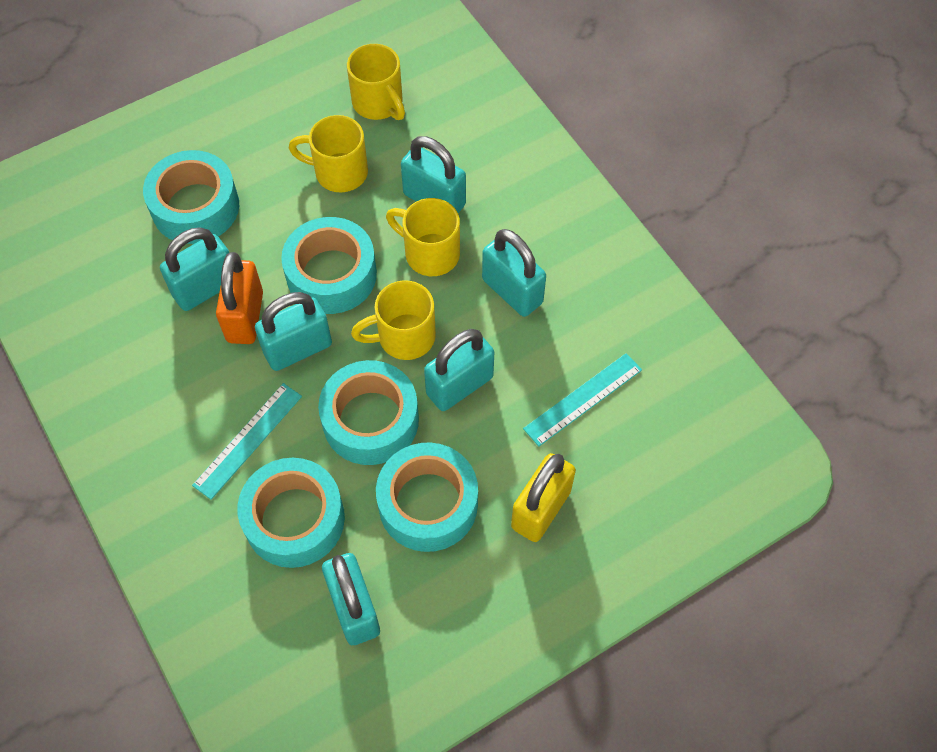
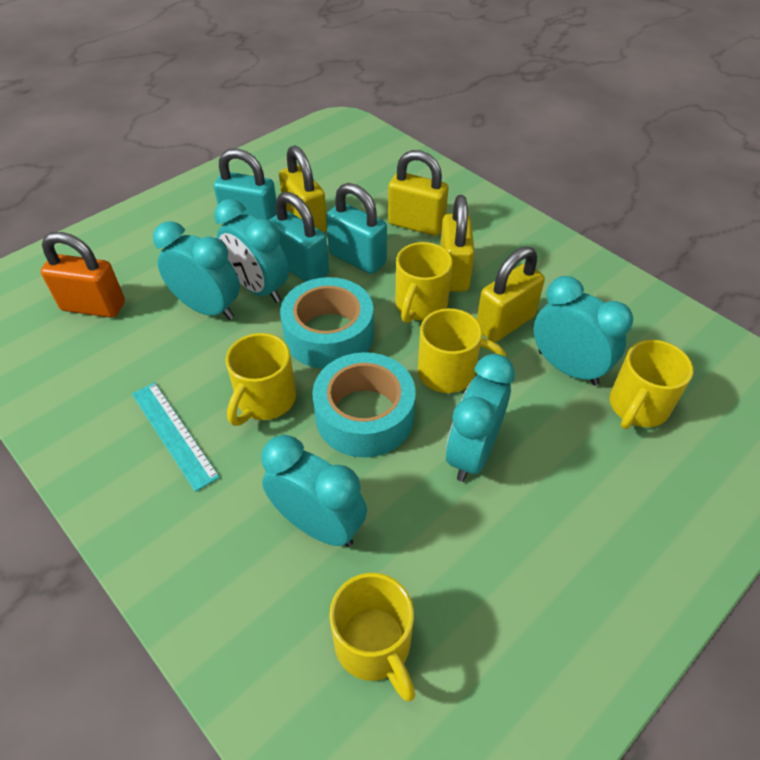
turquoise clock: none = 0 -> [153,221,240,320] [214,199,289,303] [261,435,367,547] [446,354,515,482] [533,276,633,386] = 5
turquoise padlock: [160,227,229,311] [255,292,332,371] [322,553,380,645] [401,136,466,213] [424,329,494,411] [482,229,546,317] = 6 -> [214,148,277,224] [269,192,329,282] [326,183,387,274] = 3
turquoise ruler: [192,383,302,500] [523,353,642,447] = 2 -> [132,382,220,492] = 1
turquoise tape: [143,150,239,244] [237,458,345,568] [281,217,377,314] [318,360,419,465] [376,443,478,552] = 5 -> [280,277,374,369] [312,352,416,458] = 2
yellow mug: [289,115,368,192] [347,44,405,120] [351,280,436,360] [386,198,460,276] = 4 -> [226,333,296,426] [329,573,415,701] [395,242,453,323] [418,308,506,393] [609,340,693,429] = 5
yellow padlock: [511,453,576,542] = 1 -> [279,145,327,232] [388,150,449,236] [440,195,475,292] [477,246,545,342] = 4

